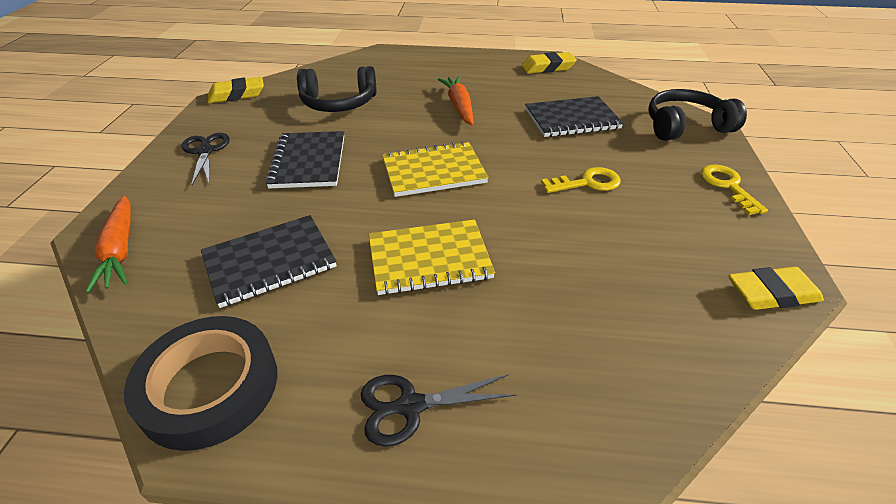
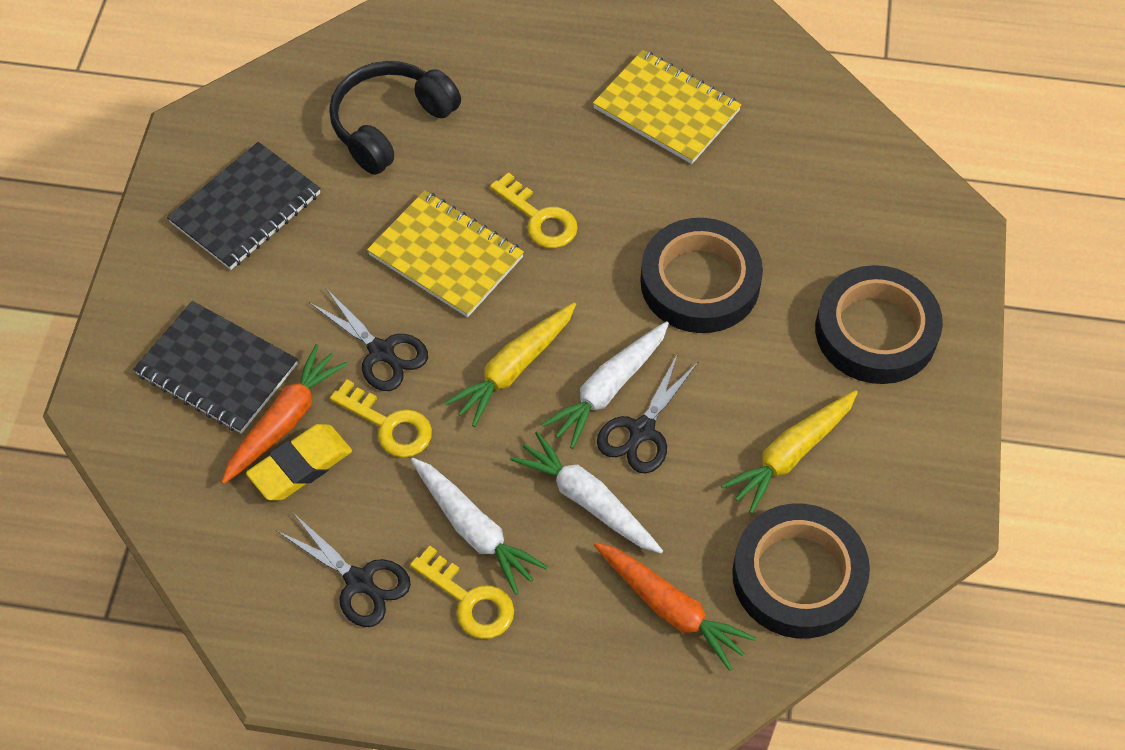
black headphones: [297,66,377,112] [648,89,747,141] = 2 -> [329,61,461,175] = 1
black notebook: [201,215,337,308] [265,131,344,188] [525,96,624,137] = 3 -> [133,301,298,434] [167,142,321,270] = 2
black scissors: [181,133,230,187] [361,374,517,447] = 2 -> [277,513,411,627] [309,288,428,391] [597,353,699,473] = 3
black tape: [124,316,277,451] = 1 -> [640,218,763,333] [732,504,870,639] [815,265,943,384] = 3
white carrot: none = 0 -> [411,458,548,595] [510,431,663,553] [541,321,669,449] = 3
yellow carrot: none = 0 -> [445,302,576,427] [721,390,858,514] = 2
yellow eraser: [208,77,264,103] [522,52,577,74] [728,267,824,310] = 3 -> [246,424,352,500] = 1
yellow key: [541,167,621,193] [701,164,768,215] = 2 -> [330,380,432,458] [410,546,514,639] [490,172,578,248] = 3

